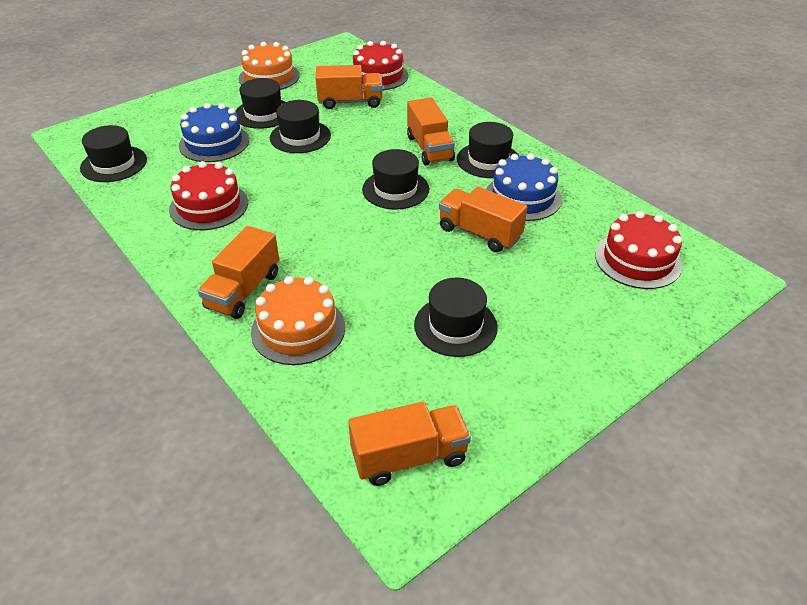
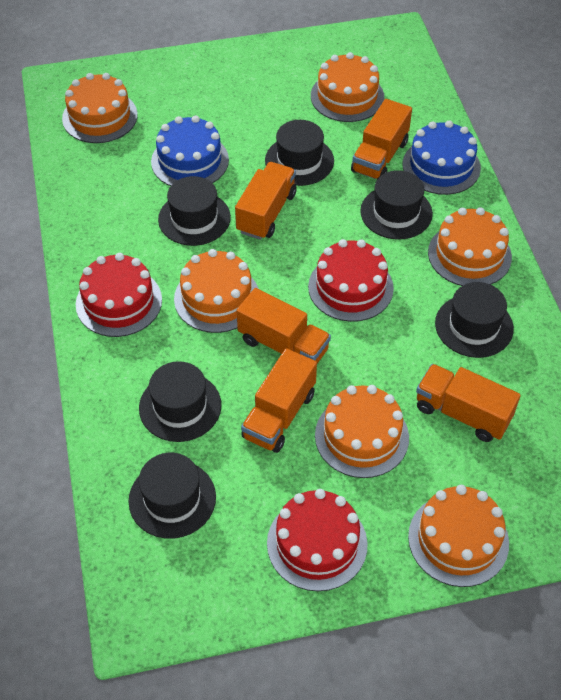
orange cake: [239,42,300,90] [251,276,345,365] = 2 -> [62,73,138,143] [174,249,259,333] [311,52,384,122] [315,385,409,478] [408,485,509,587] [428,207,512,286] = 6

